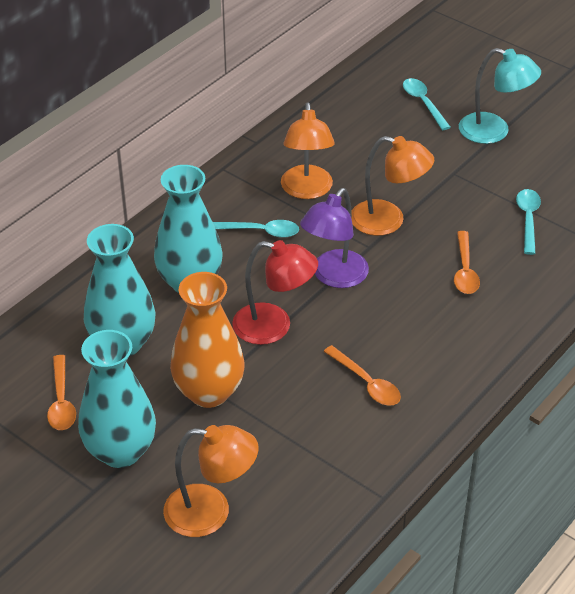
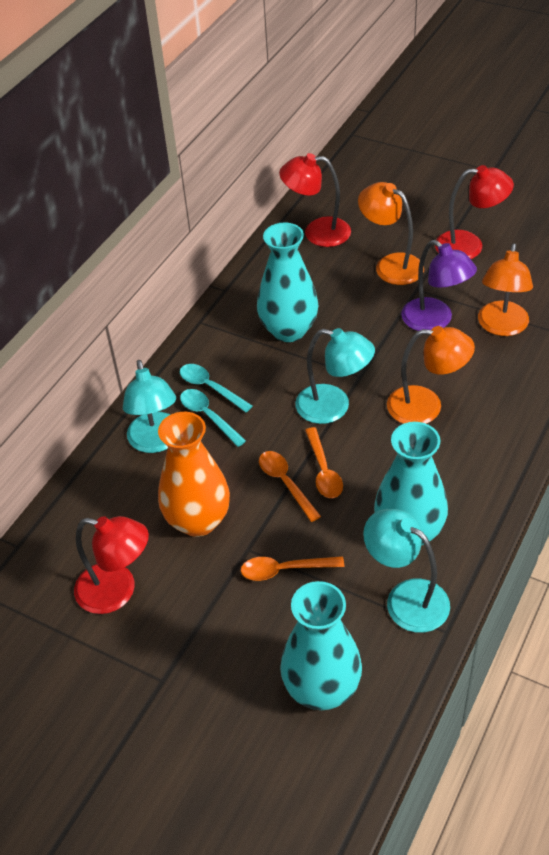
red lamp: [232,240,318,345] = 1 -> [74,516,149,614] [279,153,351,247] [435,165,514,259] = 3
turquoise lamp: [459,48,541,144] = 1 -> [123,360,176,453] [295,328,375,424] [363,509,450,633] = 3
turquoise spoon: [213,220,299,238] [403,78,451,130] [516,189,541,255] = 3 -> [180,364,252,412] [180,389,246,447] = 2

